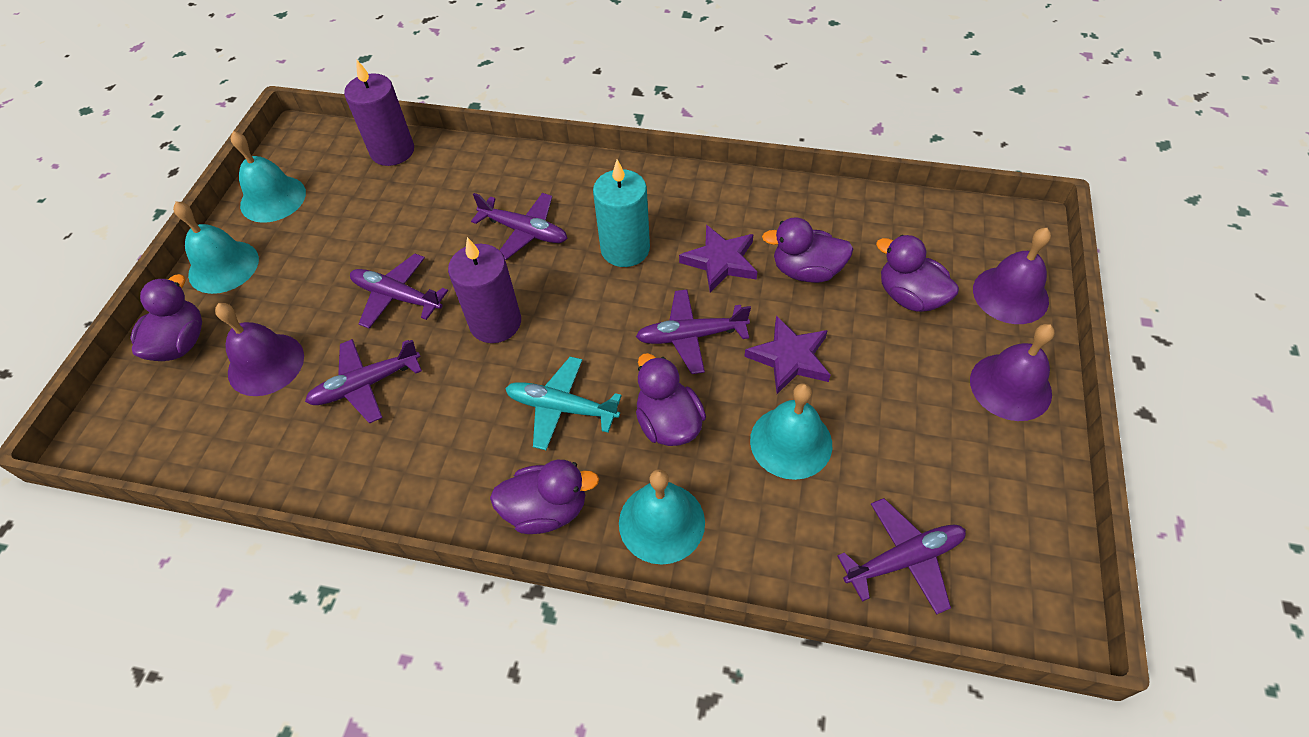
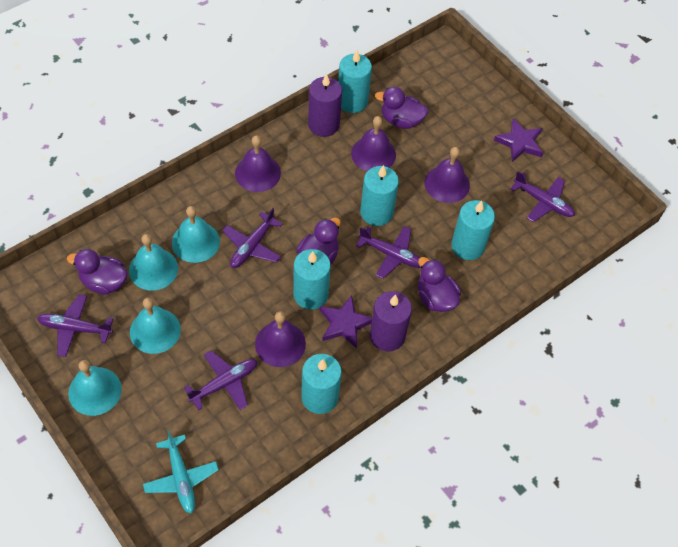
purple bell: [215,303,304,396] [970,324,1055,421] [973,228,1051,324] = 3 -> [235,135,281,192] [255,311,306,367] [351,116,396,171] [425,147,470,203] = 4
purple duck: [130,274,202,361] [490,460,599,534] [636,353,706,446] [762,217,853,283] [876,235,959,312] = 5 -> [67,249,128,295] [296,218,341,264] [375,87,428,129] [418,257,461,312] = 4
turquoise candle: [593,159,650,267] = 1 -> [293,249,331,310] [301,354,342,414] [338,50,372,113] [360,165,399,226] [451,200,495,260] = 5

